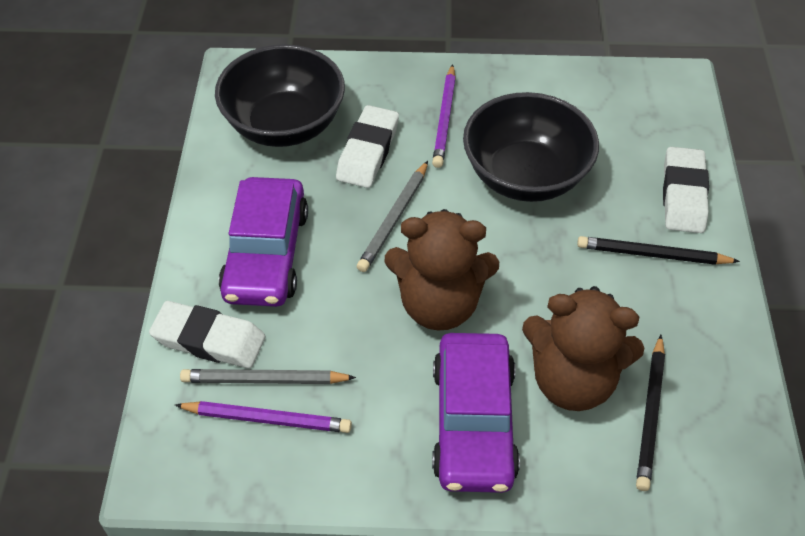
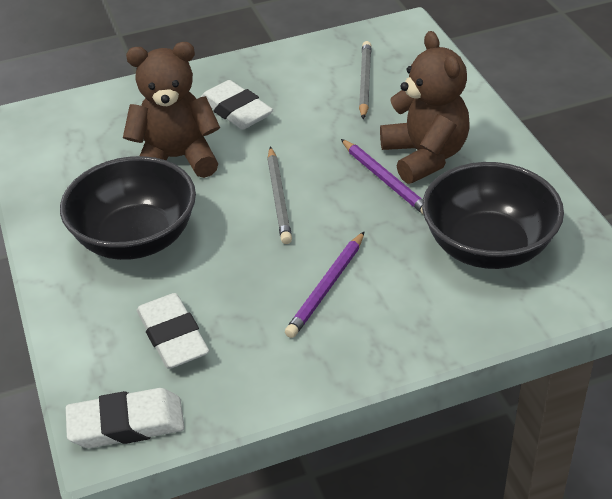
black pencil: [577,236,740,265] [636,335,665,491] = 2 -> none = 0
purple car: [219,177,308,307] [432,333,520,493] = 2 -> none = 0

